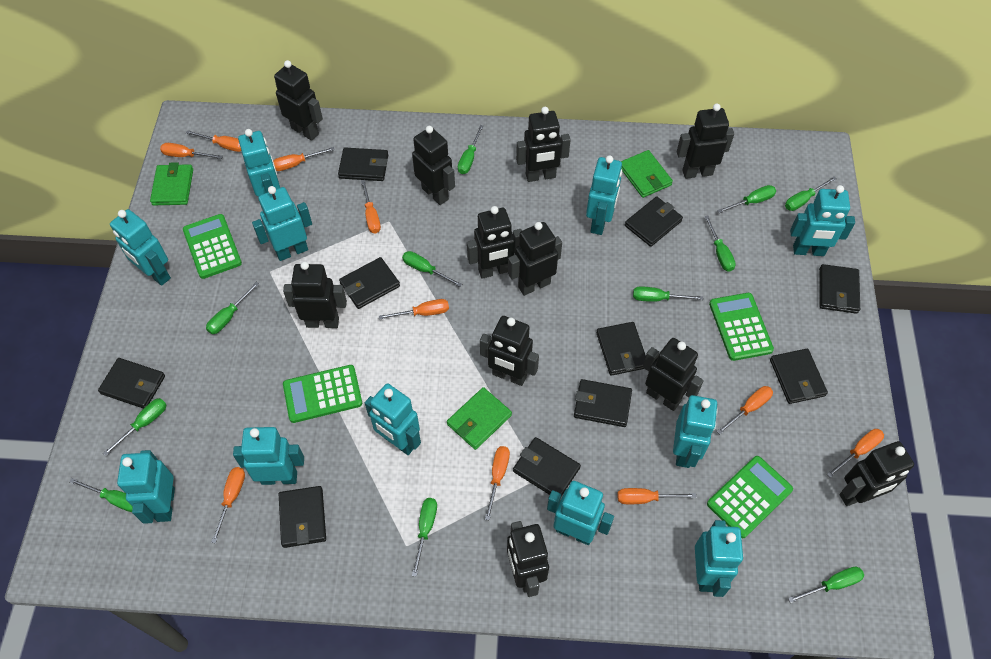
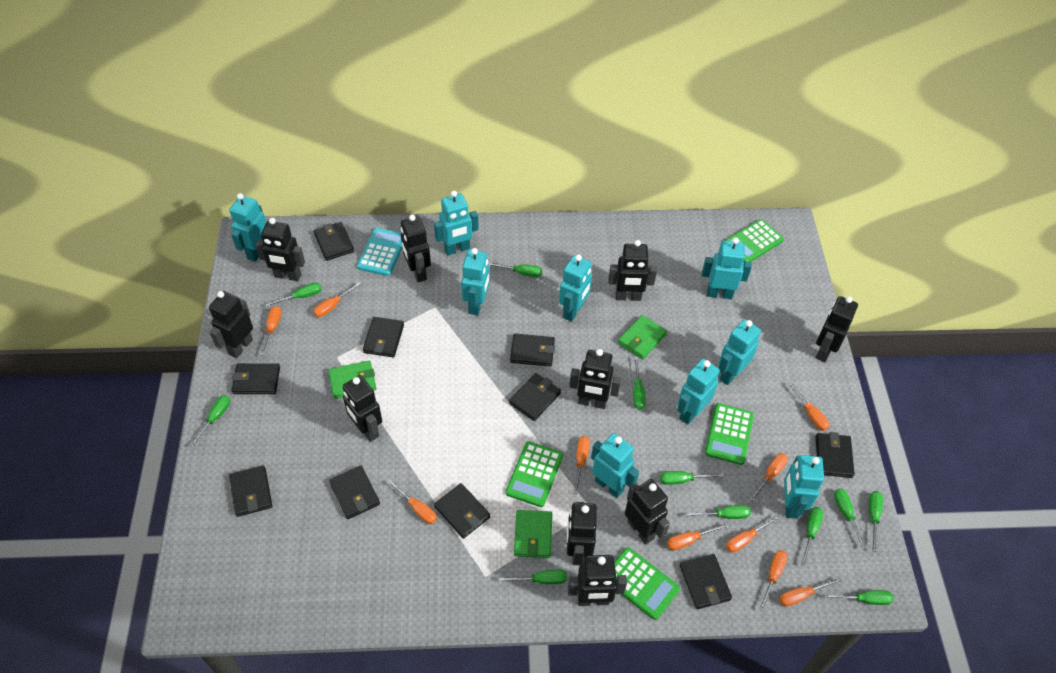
black robot: [274,60,323,141] [283,261,347,328] [412,126,455,205] [467,206,522,279] [480,316,539,386] [507,521,549,597] [508,222,562,296] [516,107,571,182] [643,338,704,411] [677,104,734,179] [839,441,914,506] = 11 -> [209,291,253,358] [255,218,305,281] [343,375,382,442] [401,215,431,282] [567,502,597,565] [568,555,627,606] [569,349,621,409] [608,240,657,301] [625,479,670,545] [816,296,858,362] = 10
turquoise calculator: none = 0 -> [357,228,402,276] = 1
turquoise robot: [110,209,171,286] [117,450,175,524] [233,427,304,485] [238,129,280,196] [252,186,312,261] [365,383,421,455] [547,481,614,545] [586,155,622,235] [673,395,718,468] [695,520,743,597] [790,185,855,256] = 11 -> [229,193,266,262] [434,191,479,255] [461,248,490,315] [559,254,592,322] [591,433,639,498] [677,359,720,424] [702,237,752,299] [719,319,761,385] [784,455,824,519] = 9

